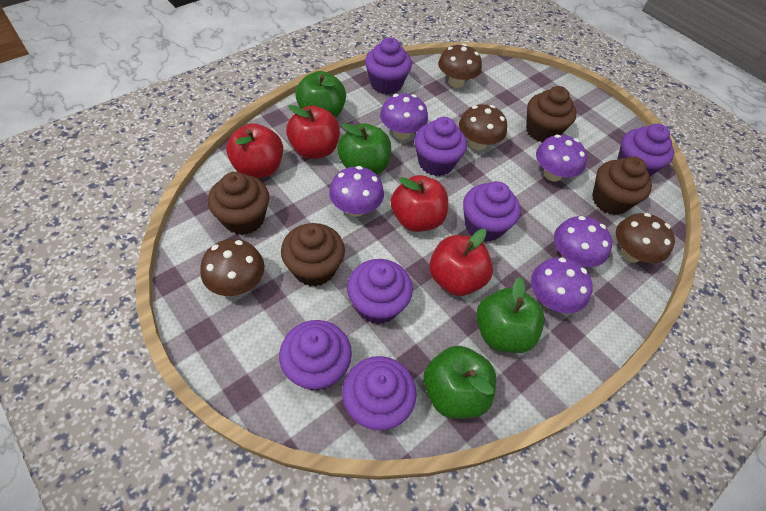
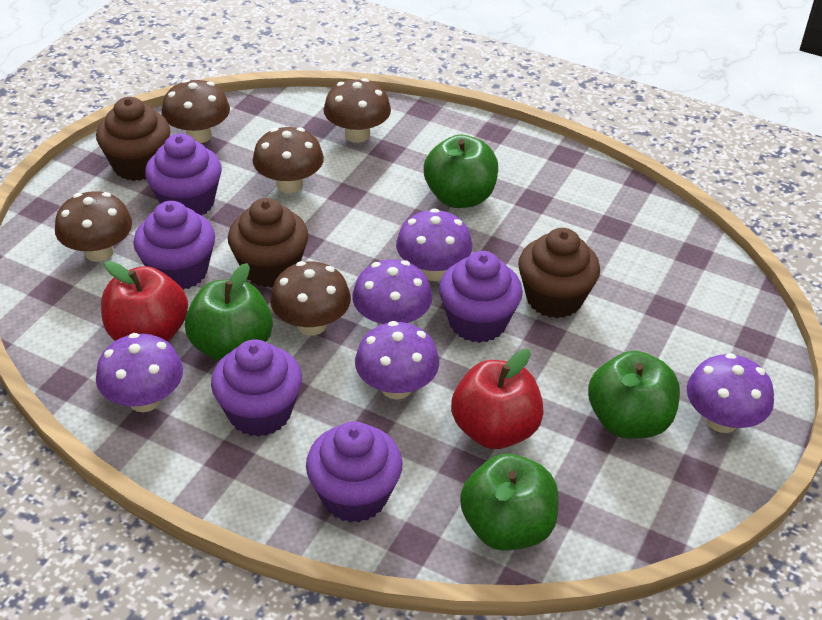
brown cupcake: [208,172,269,235] [281,223,345,287] [526,86,577,142] [592,157,652,215] = 4 -> [96,97,170,181] [228,198,308,288] [518,228,600,318] = 3
brown mushroom: [200,239,264,296] [438,44,482,88] [459,104,507,150] [616,213,675,263] = 4 -> [55,191,132,262] [162,79,230,143] [253,127,324,193] [270,261,351,336] [324,78,391,143] = 5
purple cupcake: [279,320,352,391] [342,356,417,430] [347,259,413,324] [365,37,412,95] [414,117,467,176] [463,181,521,242] [617,124,674,177] = 7 -> [133,201,215,290] [145,133,222,216] [211,339,302,437] [306,421,402,523] [439,251,523,343] = 5
red apple: [226,123,283,178] [286,105,340,159] [391,175,448,232] [429,229,493,296] = 4 -> [101,261,188,342] [451,349,544,449] = 2

